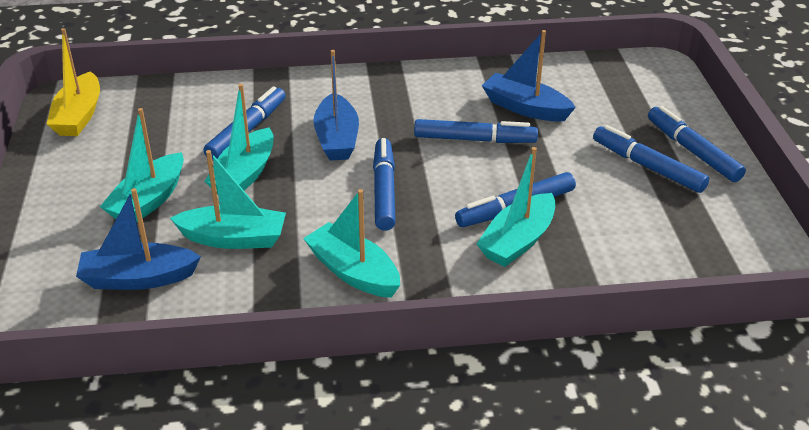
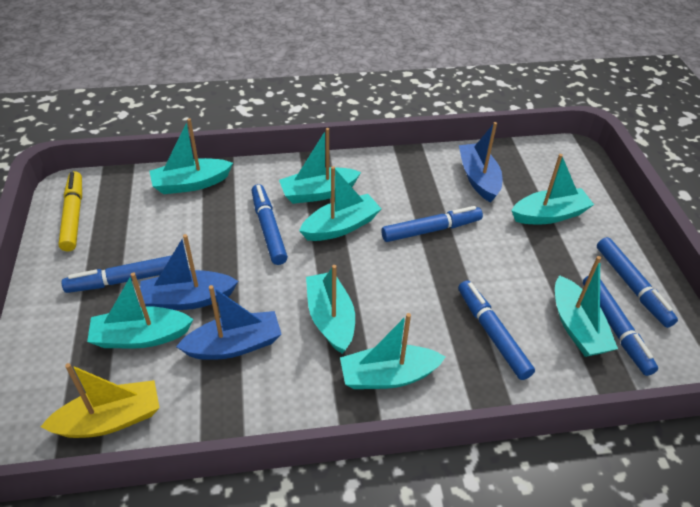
turquoise boat: [100,108,184,222] [170,150,286,249] [204,84,274,194] [303,189,400,298] [477,147,556,267] = 5 -> [87,272,194,348] [149,118,233,194] [279,128,361,204] [299,166,381,241] [306,265,355,354] [340,313,446,389] [511,154,594,225] [555,256,618,357] = 8
yellow marker: none = 0 -> [58,171,82,251] = 1

